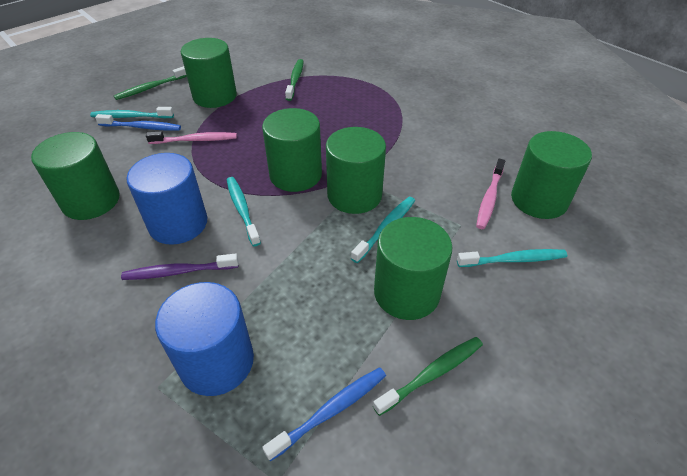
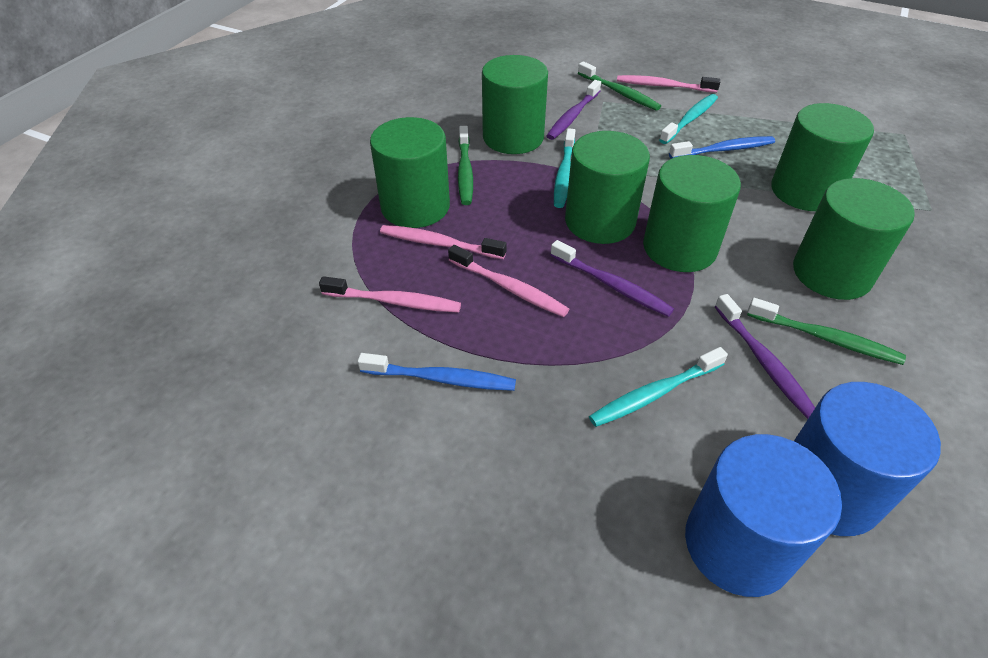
pink toothbrush: [146,131,237,144] [476,159,505,229] = 2 -> [319,276,461,313] [380,225,507,259] [448,245,569,317] [617,75,720,93] = 4
purple toothbrush: [121,254,238,280] = 1 -> [546,80,601,140] [551,240,674,317] [715,294,815,419] = 3
turquoise toothbrush: [90,107,174,118] [227,177,261,246] [351,197,415,263] [457,249,567,267] = 4 -> [554,128,575,208] [589,347,728,427] [659,94,718,144] = 3

